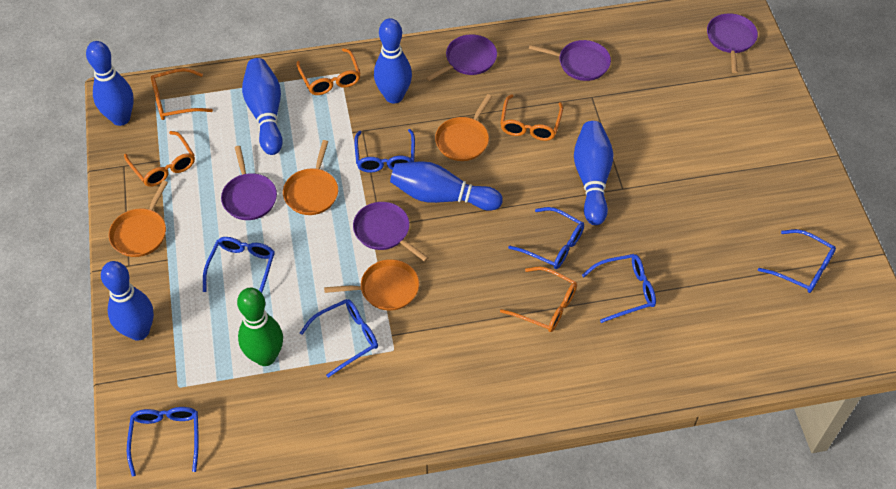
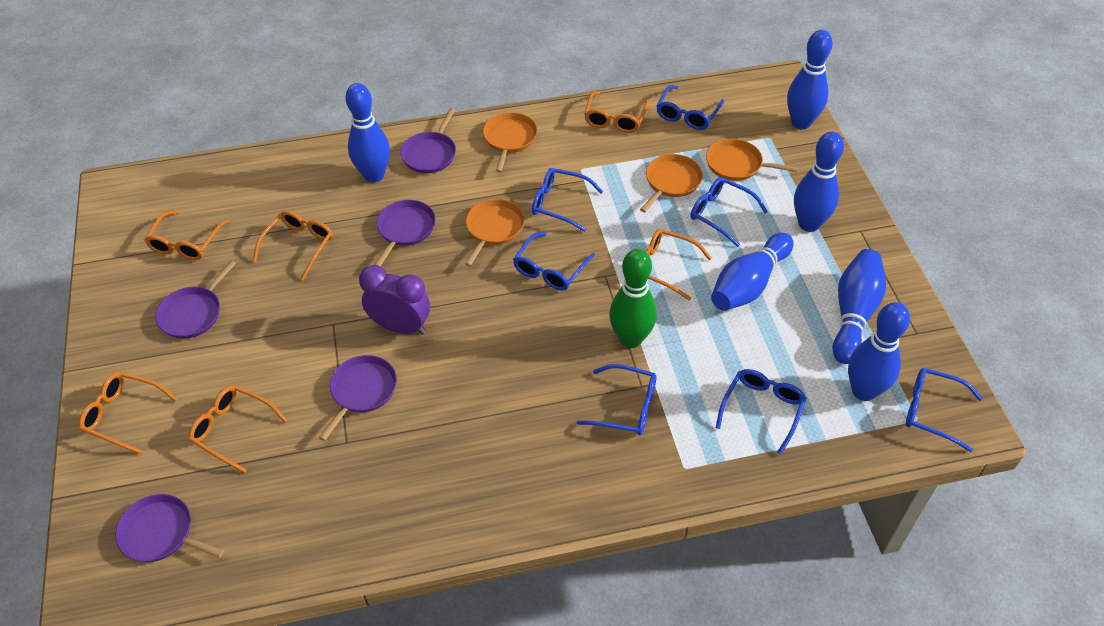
orange glasses: [124,131,195,187] [151,68,213,120] [296,48,361,95] [500,94,563,141] [500,266,577,332] = 5 -> [79,372,178,454] [145,210,229,260] [188,385,287,473] [253,211,333,280] [584,91,649,133] [645,229,712,301] = 6
purple clock: none = 0 -> [359,265,430,335] = 1

